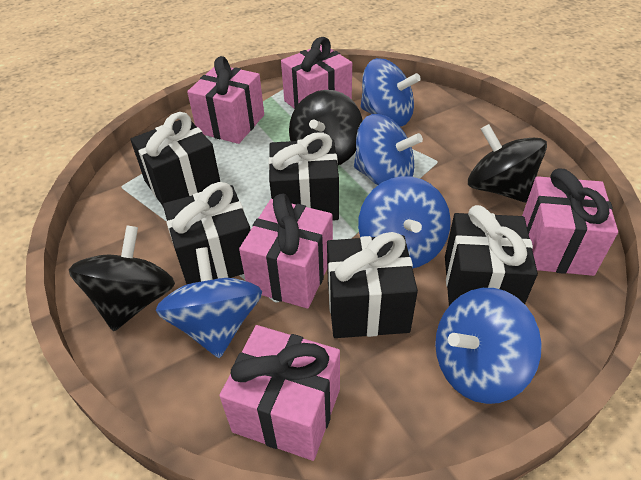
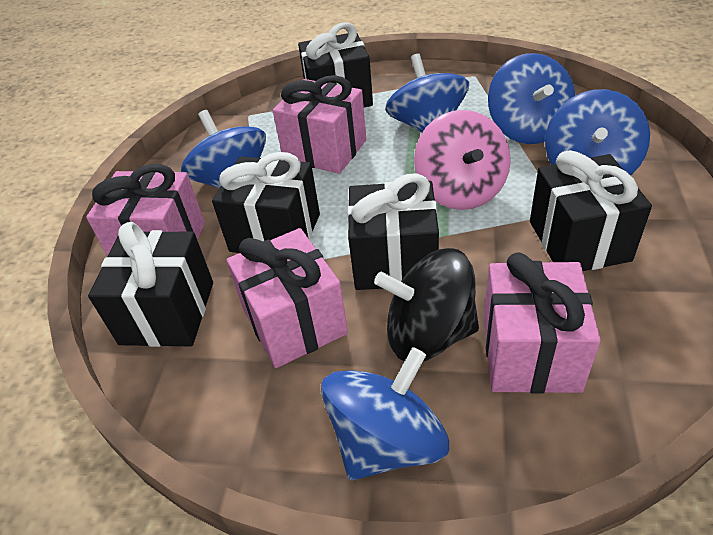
black spinning top: [69,225,175,331] [289,90,363,165] [468,124,547,203] = 3 -> [374,248,479,362] = 1
pink gift: [187,56,264,144] [219,325,340,461] [239,193,333,309] [281,37,352,109] [522,168,618,276] = 5 -> [86,164,205,257] [226,228,348,368] [273,75,366,174] [484,252,601,394] = 4
pink spinning top: none = 0 -> [414,110,511,210] = 1

